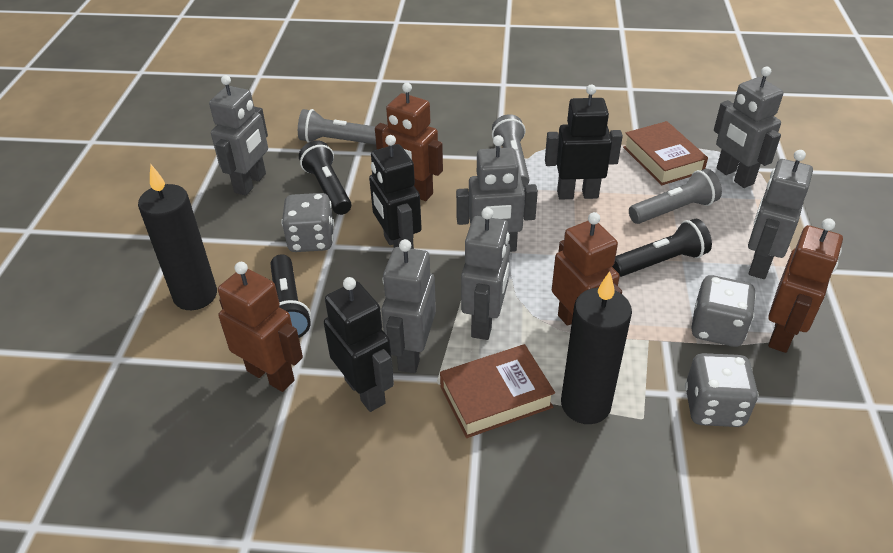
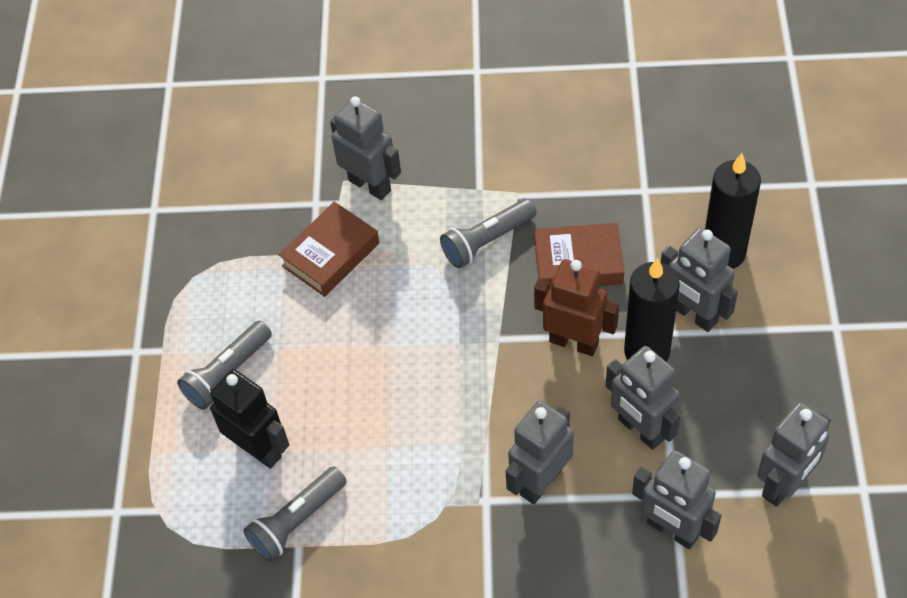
black flashlight: [270,254,311,338] [299,141,351,215] [612,219,712,277] = 3 -> none = 0
black robot: [324,277,394,412] [369,135,422,249] [545,85,623,200] = 3 -> [210,369,289,469] = 1
brown robot: [218,262,303,392] [375,83,443,201] [552,212,622,326] [768,218,843,353] = 4 -> [534,259,619,356] = 1
grey dice: [281,193,334,252] [685,353,758,427] [691,275,756,347] = 3 -> none = 0

